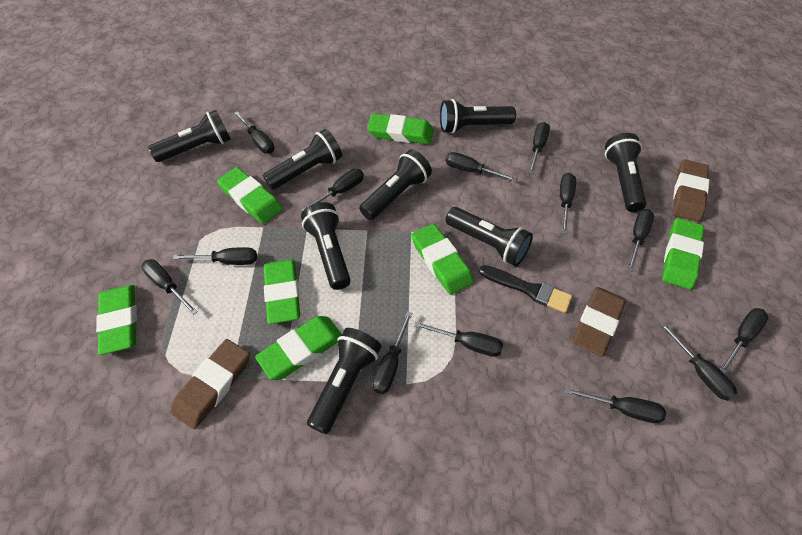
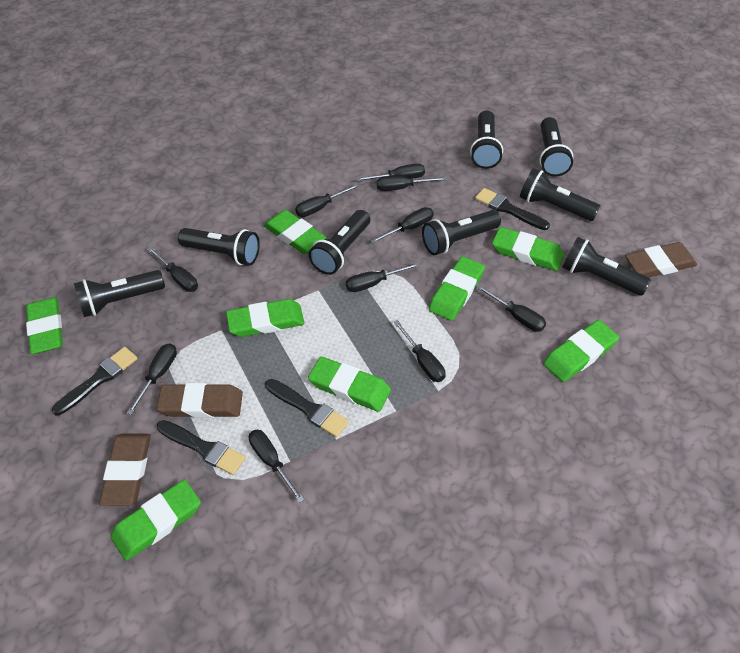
black brush: [479,265,572,313] = 1 -> [52,347,138,415] [157,420,246,475] [265,379,349,437] [475,188,550,230] = 4
black screwdriver: [142,259,198,315] [173,247,257,265] [234,111,274,154] [301,169,364,212] [372,311,412,394] [414,321,503,357] [446,152,517,181] [529,122,550,174] [560,173,576,234] [565,387,666,423] [628,209,654,272] [660,322,737,400] [720,308,768,374] = 13 -> [127,344,177,415] [147,247,198,292] [249,430,304,503] [295,184,359,217] [346,262,419,292] [356,164,425,181] [371,207,434,244] [377,176,446,191] [393,320,445,382] [476,285,546,332] = 10
green eraser: [96,285,137,355] [217,167,282,224] [255,316,342,380] [264,259,300,324] [367,114,434,144] [411,224,474,295] [662,218,704,289] = 7 -> [26,297,63,354] [111,480,201,561] [226,299,304,337] [263,210,327,254] [308,356,391,412] [429,256,485,321] [492,227,564,271] [543,320,619,382] = 8

